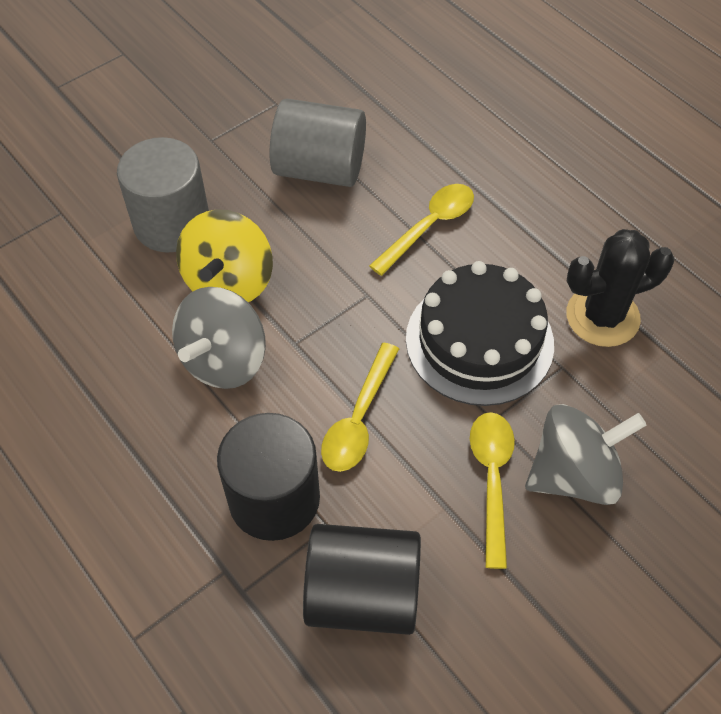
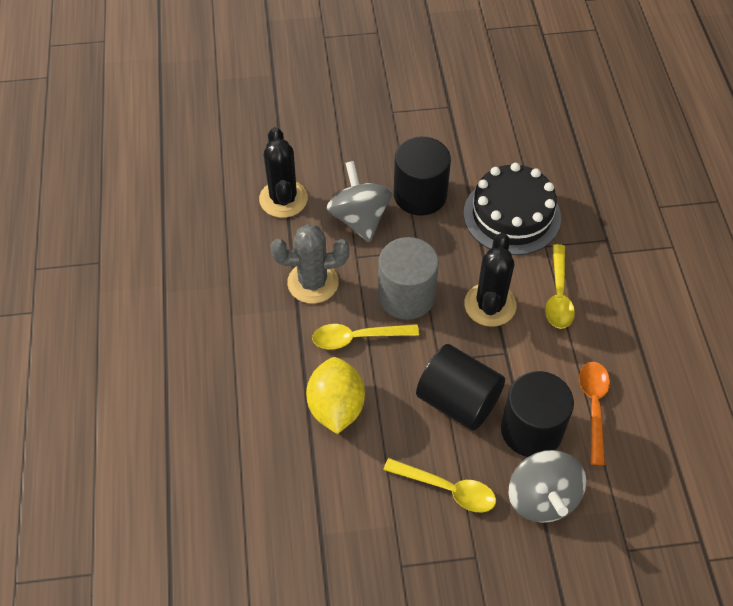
black cactus: [566,229,675,347] = 1 -> [259,127,308,218] [464,233,516,327] = 2
black cylinder: [217,413,320,541] [303,524,421,635] = 2 -> [394,137,451,216] [416,344,505,431] [501,371,574,457] = 3
grey cactus: none = 0 -> [270,224,350,304] = 1
grey cylinder: [117,137,209,253] [269,99,366,187] = 2 -> [378,237,439,320] = 1
orange spoon: none = 0 -> [579,362,610,465] = 1
yellow lemon: none = 0 -> [306,357,365,434] = 1
yellow spinning top: [176,209,273,302] = 1 -> none = 0

